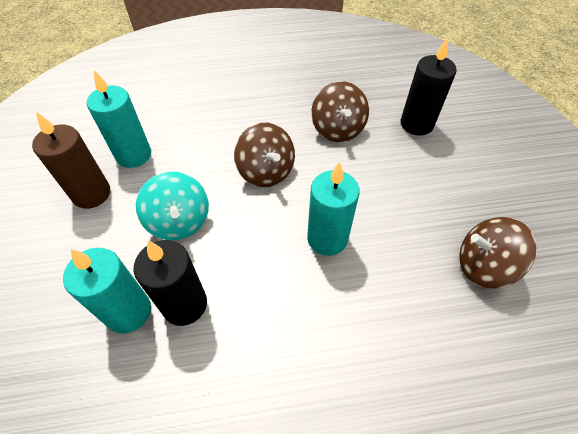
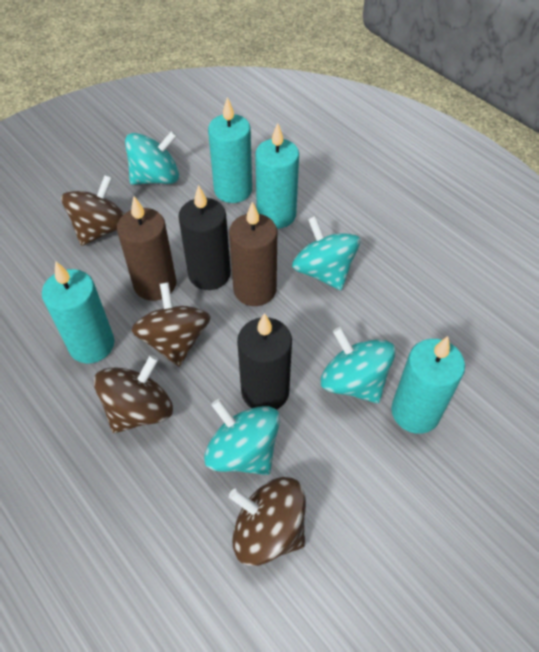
brown candle: [32,112,110,209] = 1 -> [117,196,176,301] [229,202,277,306] = 2
brown spinning top: [234,123,295,187] [311,81,369,142] [459,217,536,288] = 3 -> [61,175,124,246] [94,355,173,433] [131,282,211,367] [229,477,306,566] = 4
turquoise candle: [63,248,151,333] [87,70,151,168] [307,161,360,256] = 3 -> [42,261,114,363] [208,97,252,203] [255,123,299,229] [391,336,465,434] = 4
turquoise spinning top: [136,172,209,240] = 1 -> [125,131,179,185] [204,399,280,475] [292,216,360,290] [321,327,396,403] = 4

